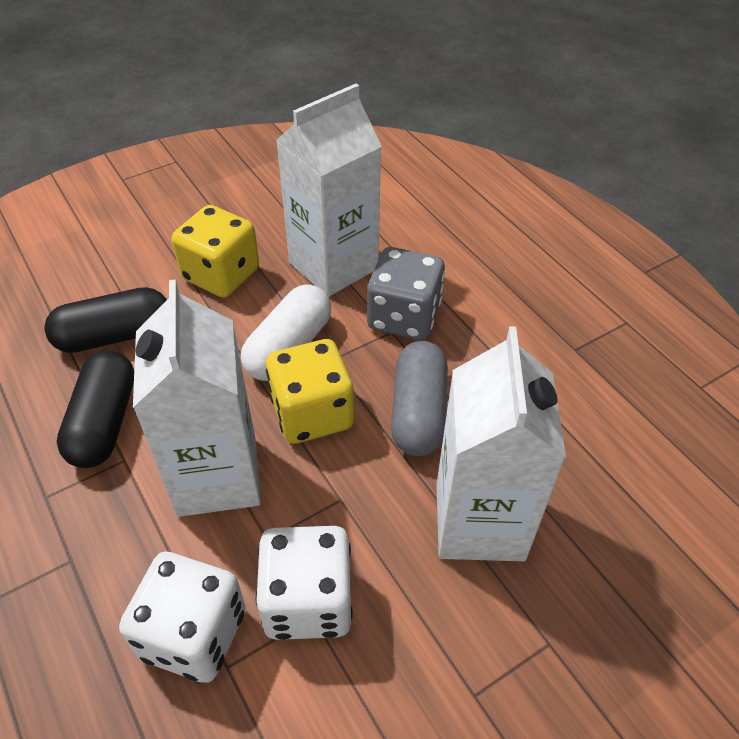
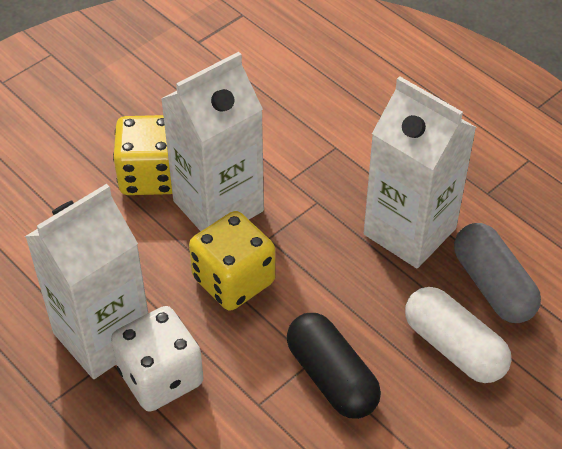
black capsule: [44,287,167,353] [57,350,134,468] = 2 -> [287,313,381,419] = 1
grey dice: [367,247,445,340] = 1 -> none = 0
white dice: [119,552,246,683] [256,526,353,640] = 2 -> [111,306,204,412] = 1

